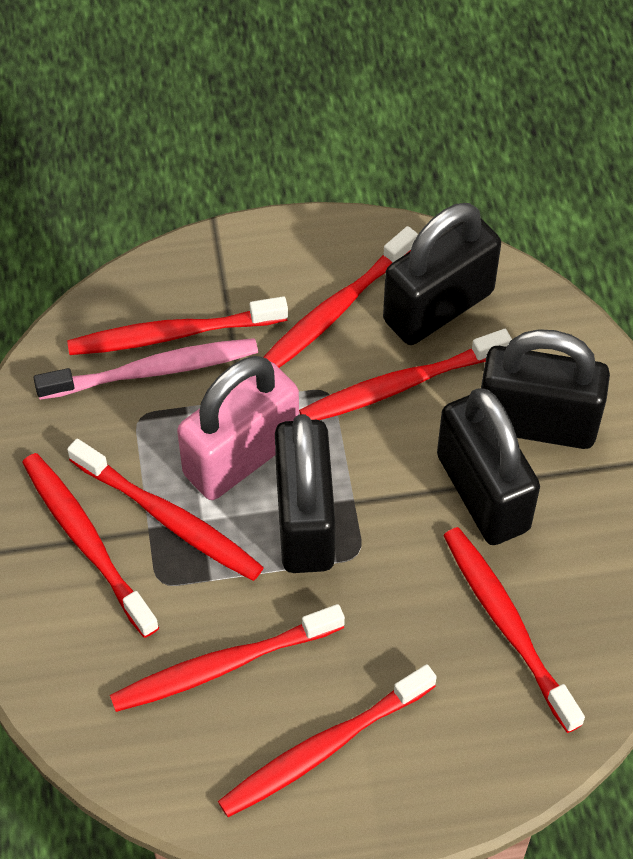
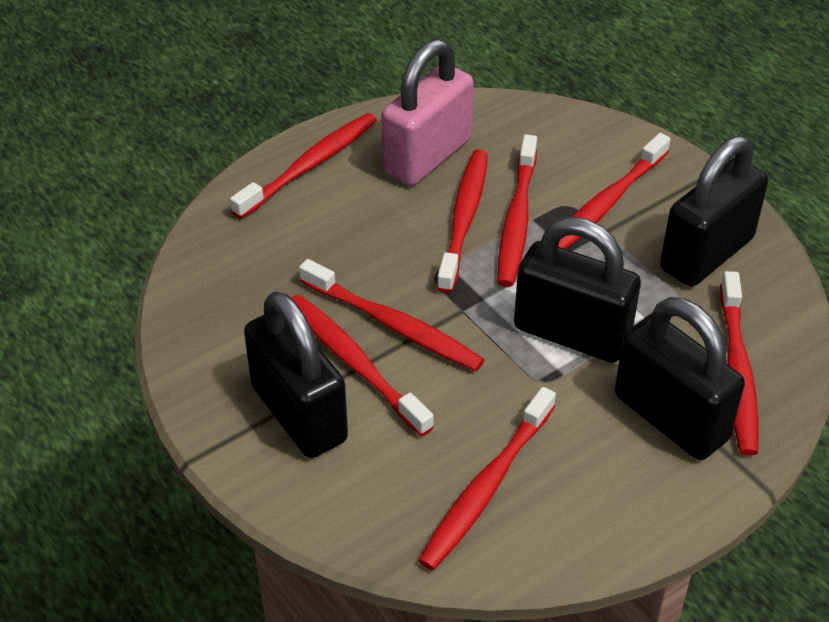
pink toothbrush: [34,338,258,400] = 1 -> none = 0

